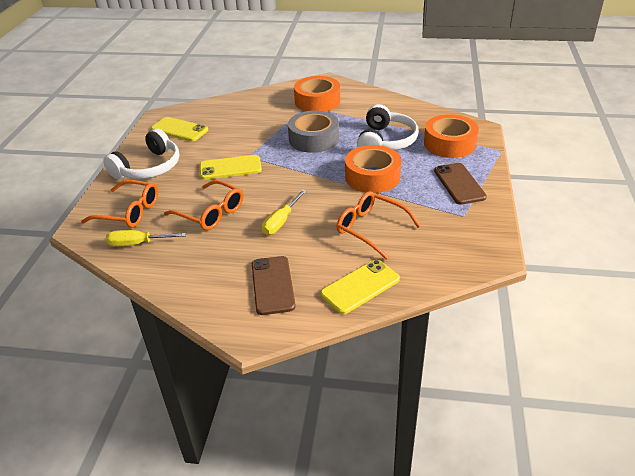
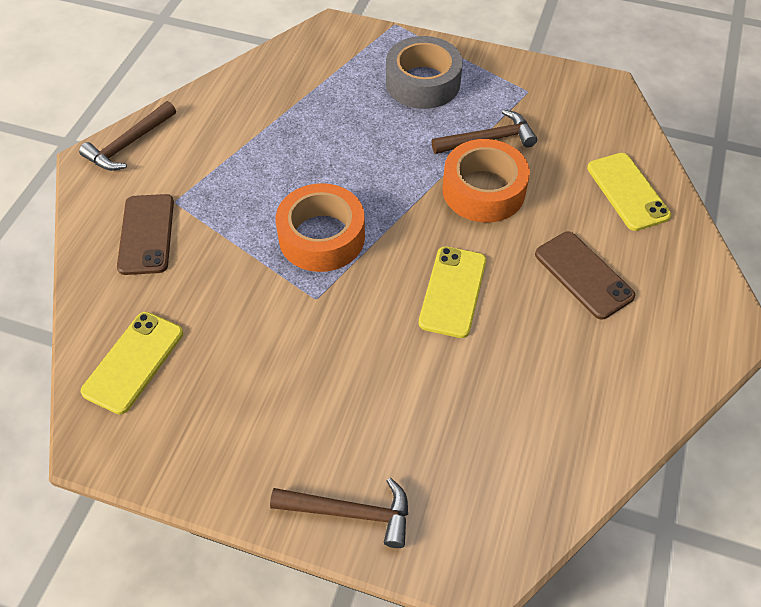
brown hammer: none = 0 -> [79,101,176,171] [270,478,408,548] [432,110,537,154] = 3
orange glasses: [81,180,158,228] [164,180,243,230] [337,191,421,260] = 3 -> none = 0
orange tape: [294,76,340,112] [345,145,401,193] [424,114,479,158] = 3 -> [276,183,365,272] [442,139,530,223] = 2
white headphones: [103,129,179,179] [357,104,419,150] = 2 -> none = 0
yellow screwdriver: [106,230,186,246] [262,190,307,235] = 2 -> none = 0

